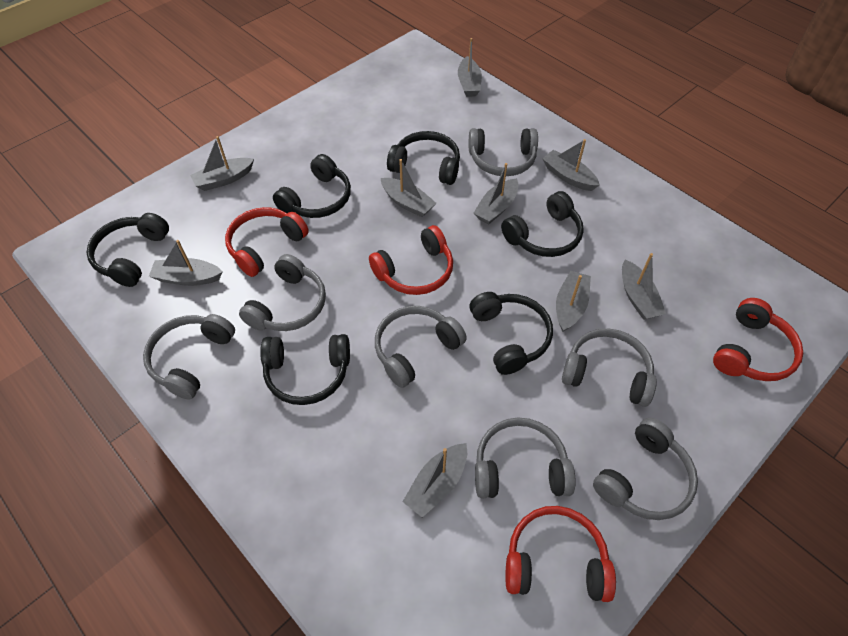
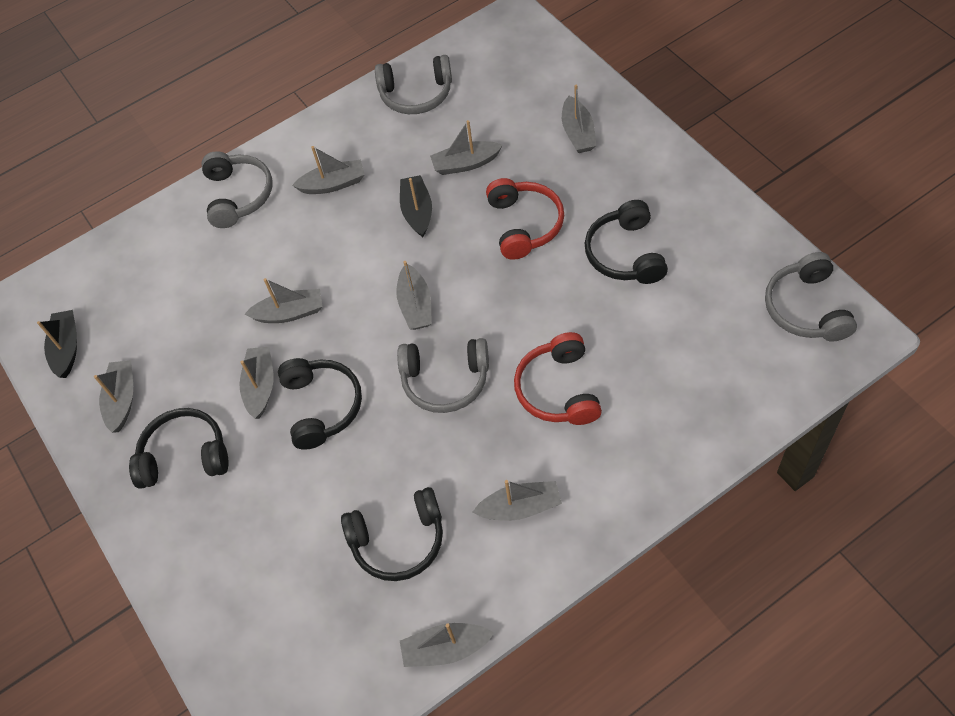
black boat: none = 0 -> [37,310,77,378] [400,175,432,237] = 2
black headphones: [86,213,169,287] [260,334,350,405] [273,154,351,218] [387,131,460,185] [470,292,553,375] [501,191,584,257] = 6 -> [129,408,229,489] [278,358,362,450] [341,487,443,581] [585,200,668,284] = 4
grey headphones: [143,314,235,400] [239,254,326,331] [375,306,467,388] [469,128,538,176] [475,417,576,498] [562,328,657,407] [593,418,698,520] = 7 -> [201,151,272,228] [375,55,452,114] [397,338,489,413] [765,252,857,341] = 4
red headphones: [225,207,309,277] [369,225,453,295] [506,506,616,602] [713,298,803,381] = 4 -> [486,178,564,260] [514,332,602,425] = 2

